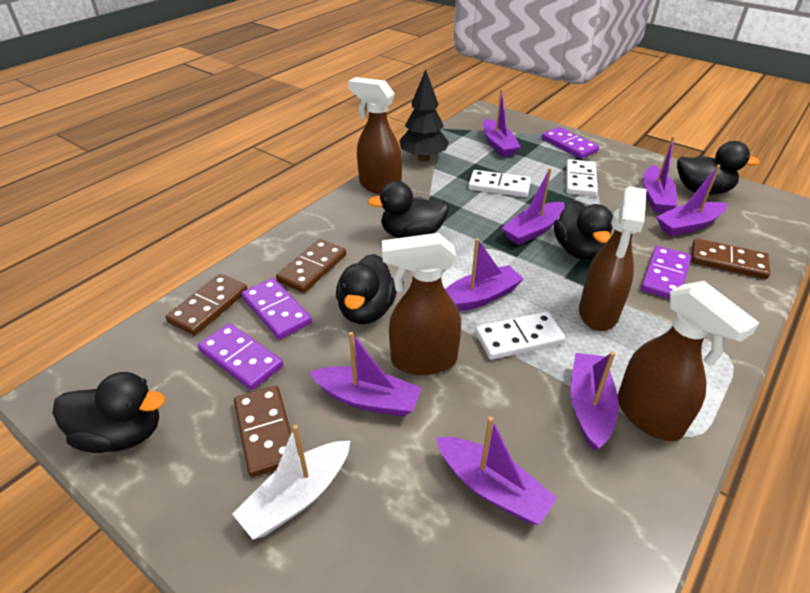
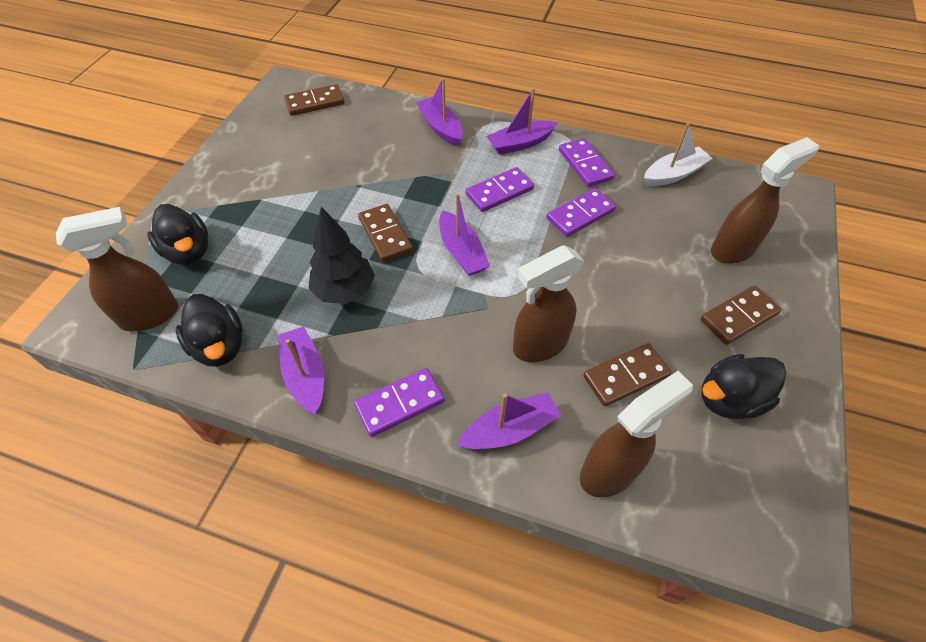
black duck: [52,372,165,453] [336,254,397,324] [368,181,449,238] [554,200,613,260] [677,141,760,195] = 5 -> [147,204,208,265] [176,294,243,367] [701,354,786,419] = 3
purple boat: [309,332,422,417] [436,416,557,525] [445,238,523,311] [483,89,521,157] [502,168,565,245] [571,352,618,450] [643,136,677,213] [656,165,727,236] = 8 -> [278,326,324,414] [416,78,463,146] [439,193,490,276] [457,392,562,450] [487,88,558,155] = 5
white domino: [468,170,531,197] [475,312,566,360] [566,159,598,197] = 3 -> none = 0

